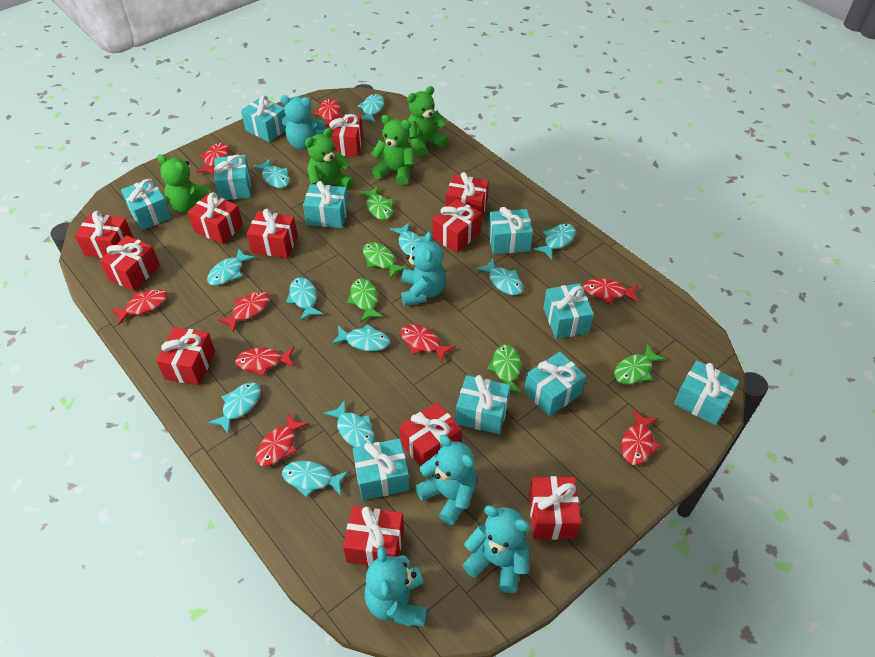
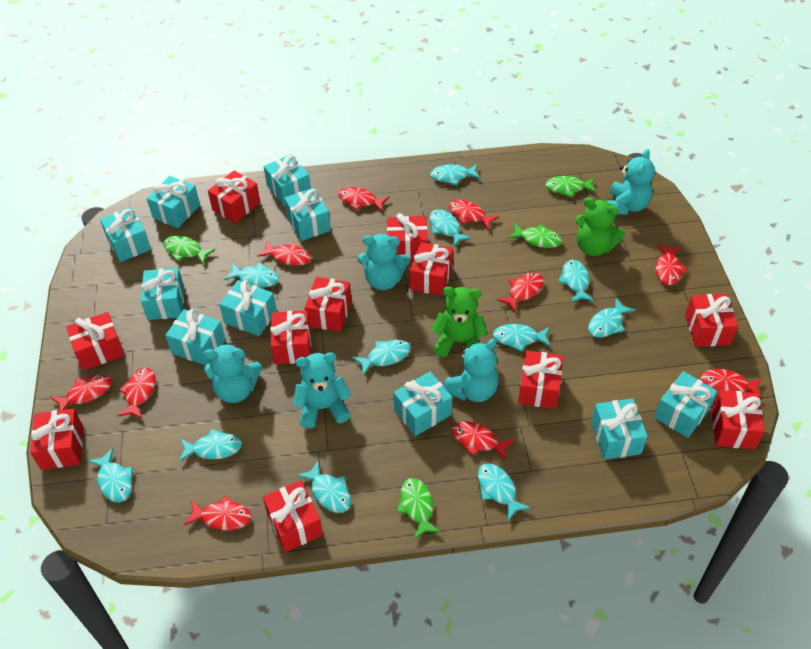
green fish: [347,278,383,322] [359,186,394,220] [363,242,408,279] [487,345,522,394] [614,344,666,384] = 5 -> [163,236,215,265] [397,478,441,539] [508,223,562,248] [545,176,597,198] = 4
green teddy bear: [157,154,212,213] [305,128,354,190] [371,115,414,185] [407,86,449,157] = 4 -> [432,287,487,357] [576,197,625,256] = 2
red fish: [110,289,168,325] [196,143,229,174] [218,291,270,332] [235,347,294,376] [256,413,309,467] [314,99,340,126] [400,324,456,363] [583,278,638,304] [621,410,660,465] = 9 -> [50,375,112,410] [117,368,156,418] [184,496,251,530] [257,240,311,266] [338,187,390,211] [449,200,499,230] [452,421,514,461] [497,273,544,312] [656,245,688,285] [701,369,762,399] = 10

